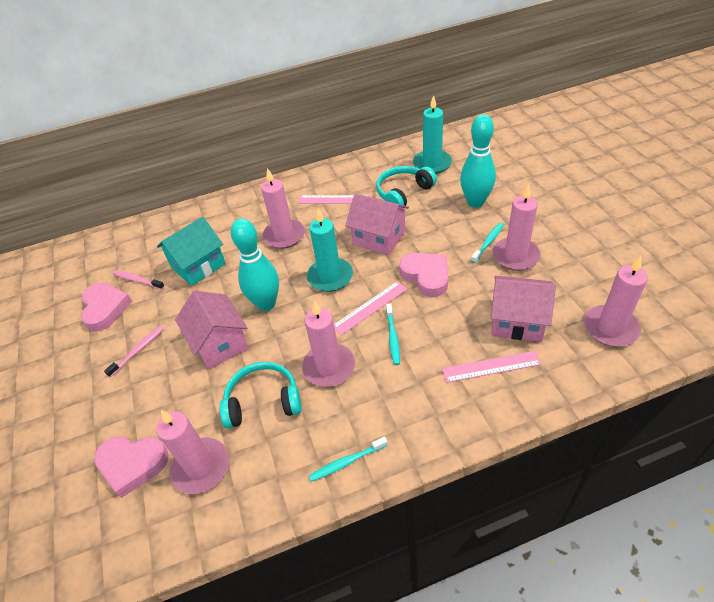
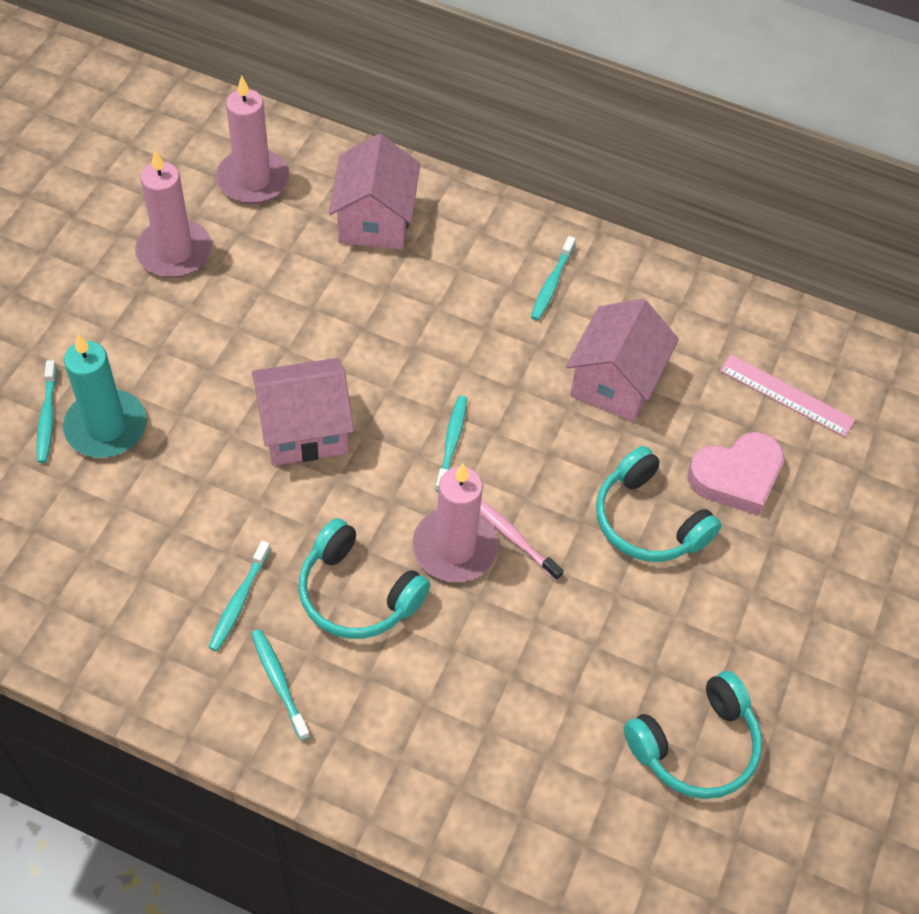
pink candle: [156,410,229,494] [261,168,305,249] [302,301,355,387] [493,184,541,271] [584,256,648,347] = 5 -> [135,150,212,278] [216,75,289,204] [413,464,498,582] = 3
pink heart: [81,283,132,332] [94,436,169,498] [399,253,448,297] = 3 -> [687,432,784,516] = 1
pink ruler: [298,195,370,204] [334,281,407,335] [442,351,541,383] = 3 -> [720,354,855,437] = 1
pink toothbrush: [104,326,164,377] [113,270,165,289] = 2 -> [480,500,564,581] = 1
turquoise bowling pin: [231,218,279,311] [460,114,496,208] = 2 -> none = 0
turquoise candle: [307,209,353,292] [413,95,452,174] = 2 -> [63,334,147,458] = 1
turquoise headphones: [219,362,302,429] [376,166,437,208] = 2 -> [298,518,431,639] [596,446,722,562] [624,671,762,799] = 3
turquoise house: [157,217,226,286] = 1 -> none = 0
turquoise toothbrush: [309,436,388,482] [386,303,400,365] [471,222,504,263] = 3 -> [36,360,57,463] [208,541,271,651] [251,629,310,741] [435,396,467,492] [531,236,576,321] = 5

